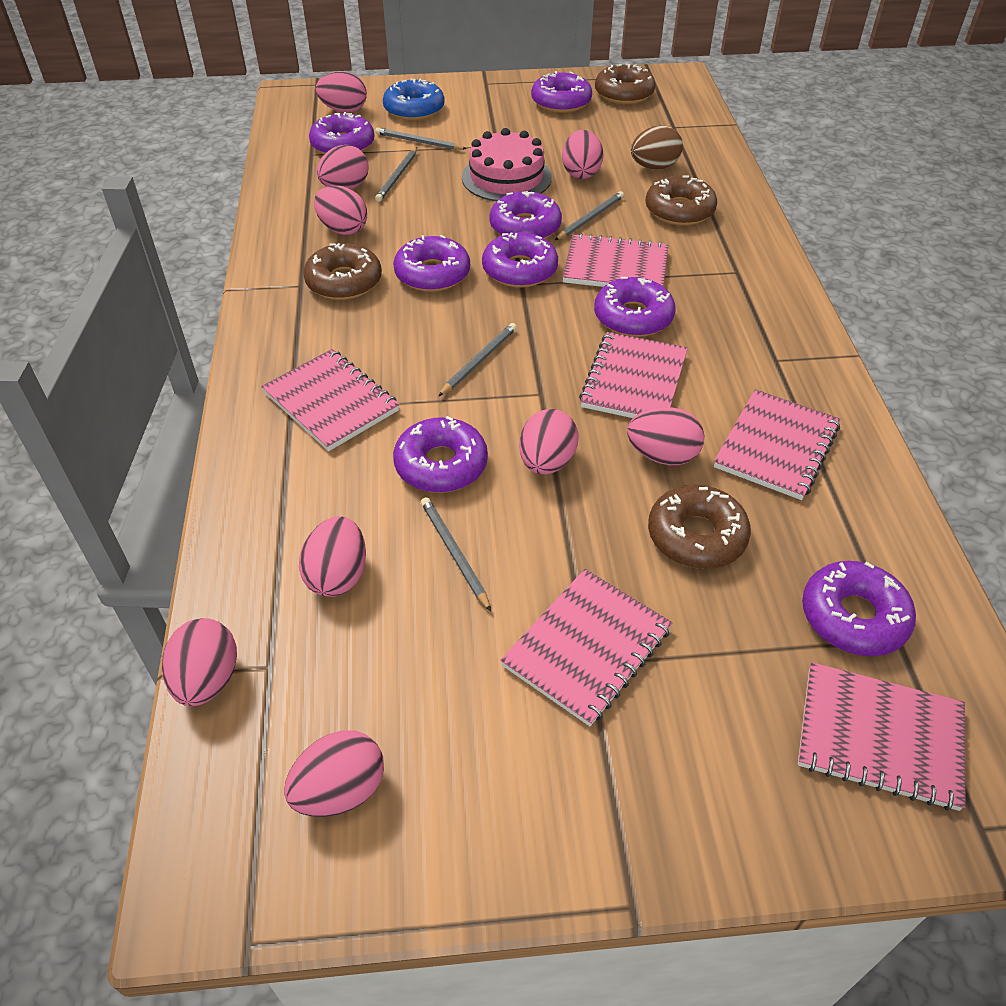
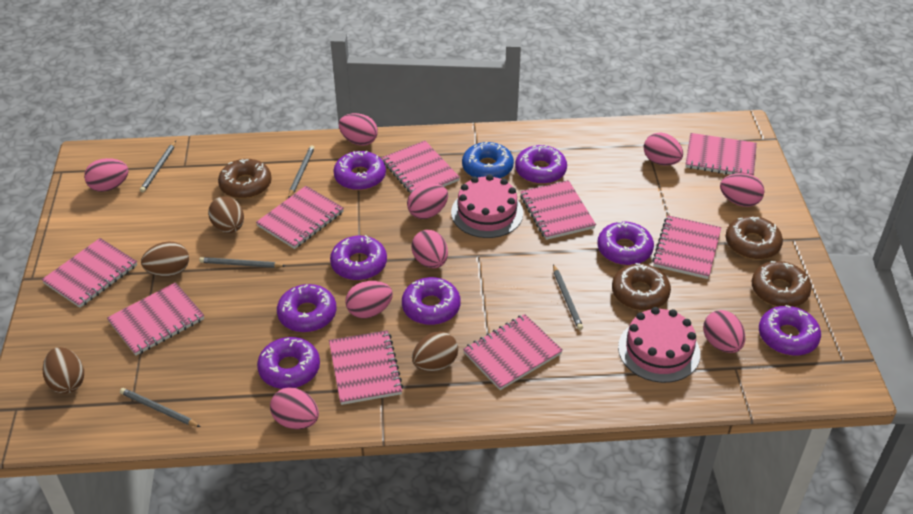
brown egg: [631,126,683,169] = 1 -> [43,347,84,394] [141,242,189,277] [208,196,244,233] [412,331,458,372] = 4
pink cake: [462,128,552,201] = 1 -> [451,174,523,238] [618,307,700,383] = 2
pink notebook: [261,349,399,451] [500,569,672,726] [562,233,669,287] [579,332,688,418] [714,389,840,500] [798,662,965,811] = 6 -> [42,238,137,308] [107,282,204,355] [256,186,344,249] [329,330,403,405] [382,141,460,194] [463,314,563,390] [520,180,596,240] [652,215,721,279] [686,133,757,175] = 9

